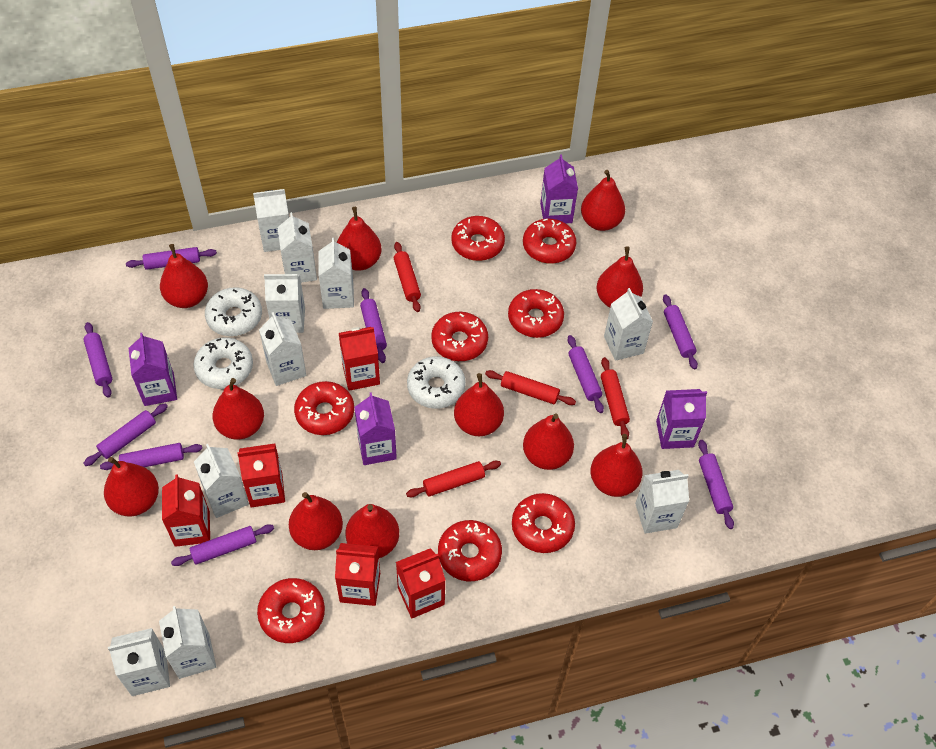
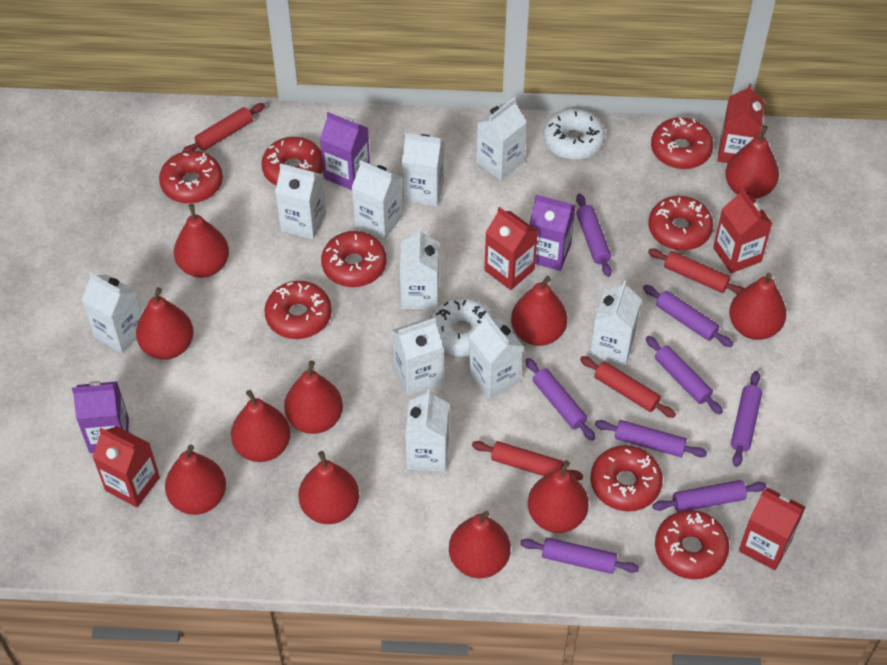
purple carton: [129,333,177,406] [354,392,397,465] [540,154,578,223] [656,389,707,449] = 4 -> [72,381,129,453] [320,112,370,190] [529,194,575,271] = 3
purple rolling pin: [83,322,112,398] [83,403,168,466] [100,443,202,470] [126,247,217,270] [171,524,274,566] [360,288,387,363] [567,335,604,413] [663,294,698,370] [698,440,734,529] = 9 -> [520,538,639,574] [525,358,595,441] [576,193,612,277] [595,420,707,457] [643,285,733,347] [646,336,723,414] [652,480,767,512] [731,371,762,467] = 8
white donut: [193,337,253,389] [205,287,262,336] [407,356,466,409] = 3 -> [429,297,494,356] [543,109,605,160] = 2

